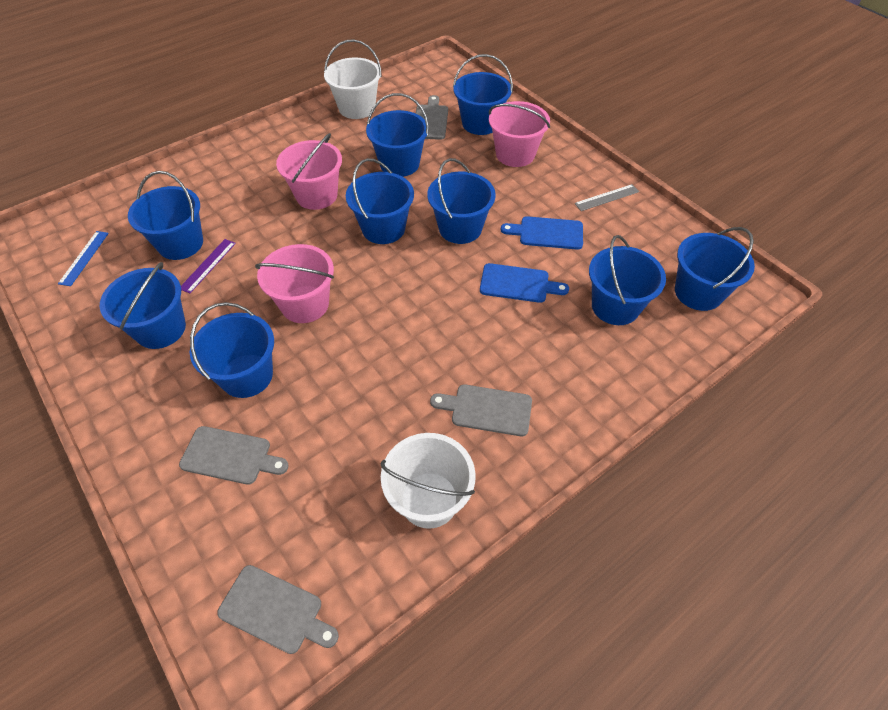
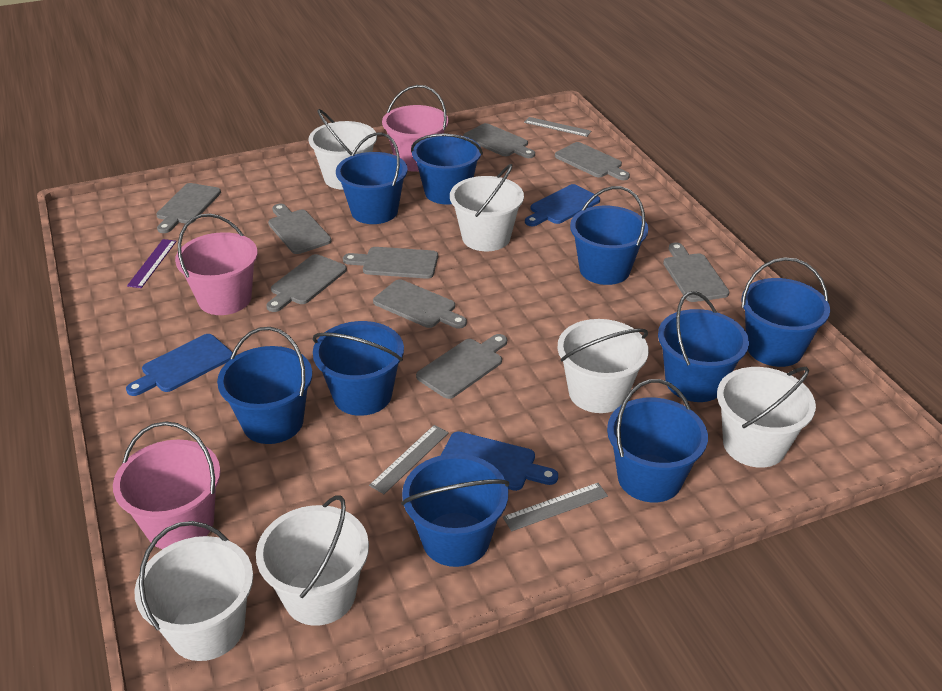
blue cutting board: [480,263,569,303] [500,216,583,250] = 2 -> [126,334,233,396] [441,431,558,491] [525,184,600,226] = 3
blue ruler: [58,231,109,286] = 1 -> none = 0
grey cutting board: [179,426,289,485] [217,565,339,654] [416,95,448,140] [430,384,532,436] = 4 -> [156,183,221,233] [266,254,347,312] [268,204,332,254] [343,247,438,279] [373,279,467,328] [416,334,507,399] [463,123,535,158] [555,142,630,180] [663,242,729,302] = 9
grey ruler: [575,184,639,211] = 1 -> [369,425,449,494] [503,483,608,531] [524,117,591,137] = 3
white bucket: [324,39,382,119] [381,433,476,529] = 2 -> [134,521,253,661] [256,495,369,626] [308,109,377,190] [450,164,524,251] [557,319,649,413] [717,367,816,468] = 6

